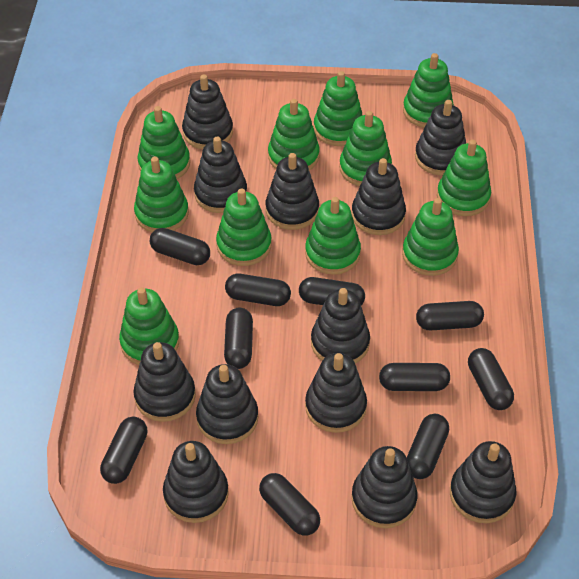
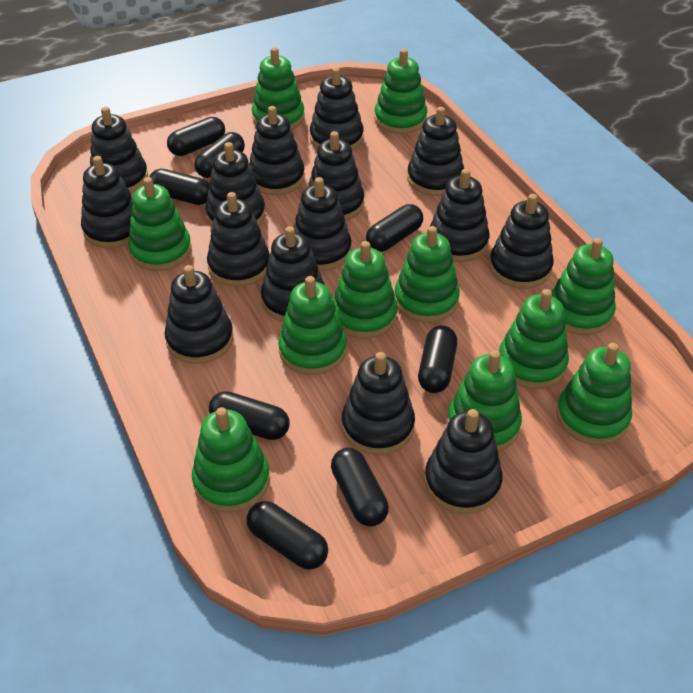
black capsule: [100,417,147,484] [150,228,210,265] [224,307,253,369] [225,274,291,306] [259,473,320,536] [299,277,365,306] [379,363,450,391] [407,414,449,479] [416,301,484,331] [468,348,514,410] = 10 -> [149,169,209,205] [167,117,225,156] [194,132,245,178] [209,391,290,440] [247,501,328,570] [331,448,389,527] [366,204,423,252] [418,326,457,393] = 8
black stacking toy: [133,342,196,422] [163,441,229,523] [182,74,233,149] [194,137,247,213] [196,364,258,444] [265,153,319,230] [305,353,367,433] [311,288,370,363] [351,158,406,235] [351,446,417,528] [415,100,466,175] [450,441,516,523] = 12 -> [81,156,133,248] [90,107,148,193] [164,265,233,364] [206,142,265,227] [207,192,270,287] [249,106,305,195] [261,226,325,322] [293,177,352,271] [308,131,364,221] [310,67,364,151] [342,352,415,455] [407,107,464,196] [424,409,503,514] [430,169,490,262] [489,194,554,289] = 15

